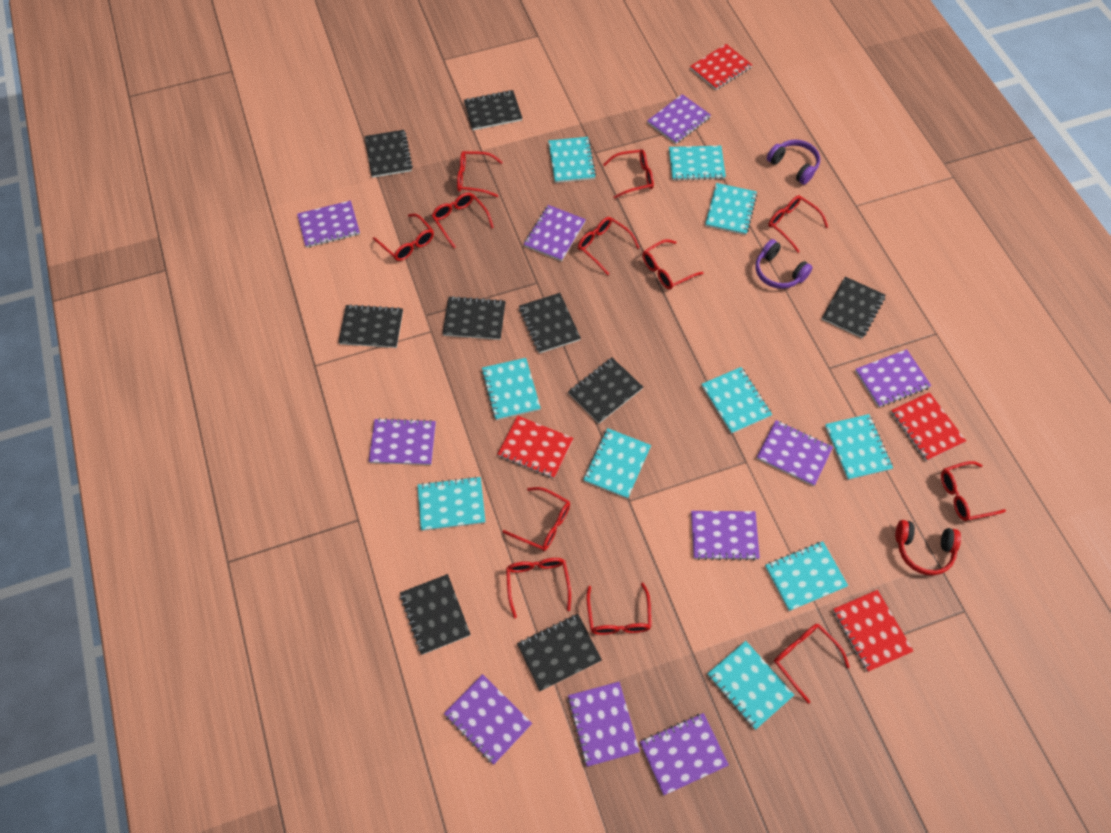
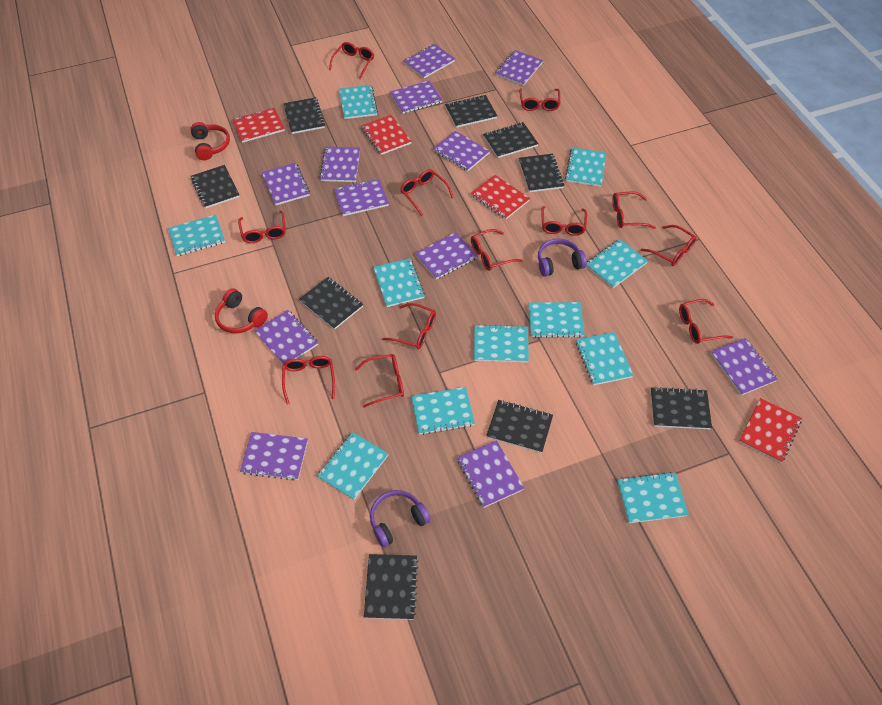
purple notebook: [297,200,360,248] [369,418,436,465] [444,674,532,765] [524,205,586,261] [568,682,640,767] [640,713,729,795] [647,94,711,144] [691,511,760,561] [757,420,833,486] [855,349,931,407] = 10 -> [240,432,308,481] [254,310,318,364] [262,163,310,206] [319,147,360,182] [334,179,389,216] [390,81,442,114] [404,44,455,78] [415,232,477,279] [433,131,490,172] [457,440,524,508] [496,50,543,86] [711,338,778,395] = 12
red headphones: [895,520,961,575] = 1 -> [191,122,230,160] [215,288,268,333] = 2
turquoise notebook: [418,476,486,531] [481,358,541,420] [548,137,596,183] [583,428,651,499] [669,146,726,181] [702,367,772,434] [705,183,757,235] [707,641,794,730] [765,541,848,611] [825,414,893,480] = 10 -> [168,215,225,256] [317,432,388,500] [339,85,378,119] [373,258,425,307] [411,387,475,435] [474,325,529,362] [528,302,585,338] [565,148,607,187] [576,332,634,385] [586,239,648,288] [617,472,689,523] = 11

